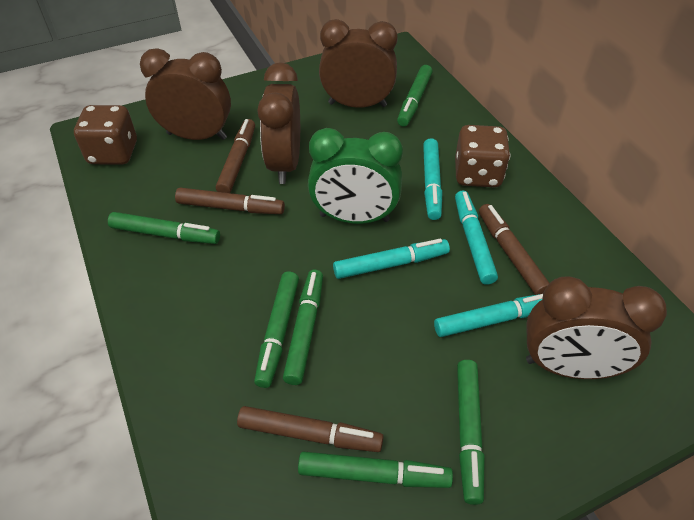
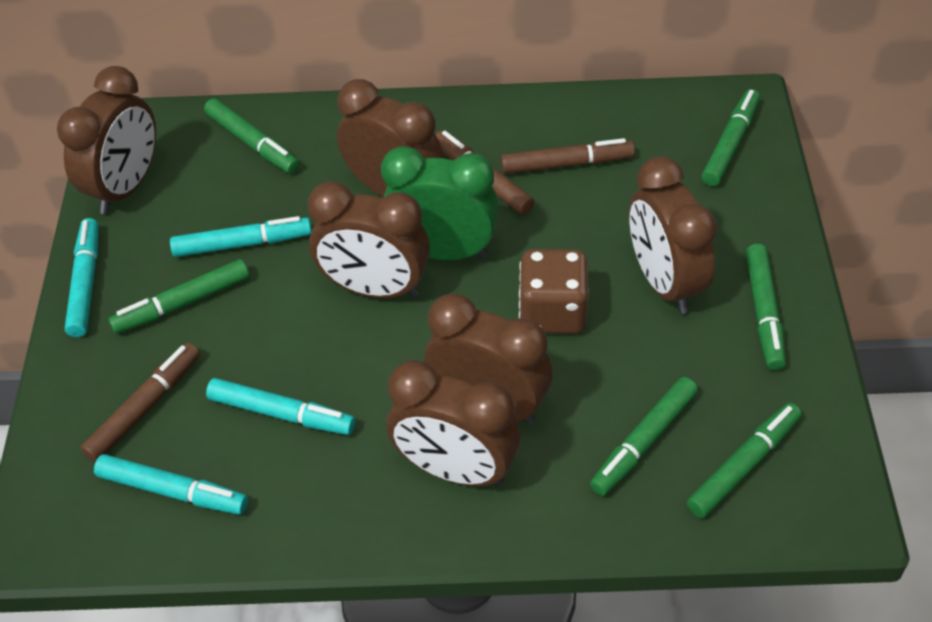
brown clock: [140,48,231,140] [257,62,300,184] [319,19,398,108] [526,276,667,379] = 4 -> [57,66,156,214] [308,181,430,298] [337,79,444,197] [387,360,520,487] [425,293,553,424] [629,156,717,314] = 6
brown dice: [74,105,137,165] [455,125,511,187] = 2 -> [519,249,589,334] = 1
brown marker: [175,188,285,214] [216,119,255,193] [237,406,384,452] [479,204,549,295] = 4 -> [80,343,200,462] [435,130,534,215] [501,138,635,174] = 3

